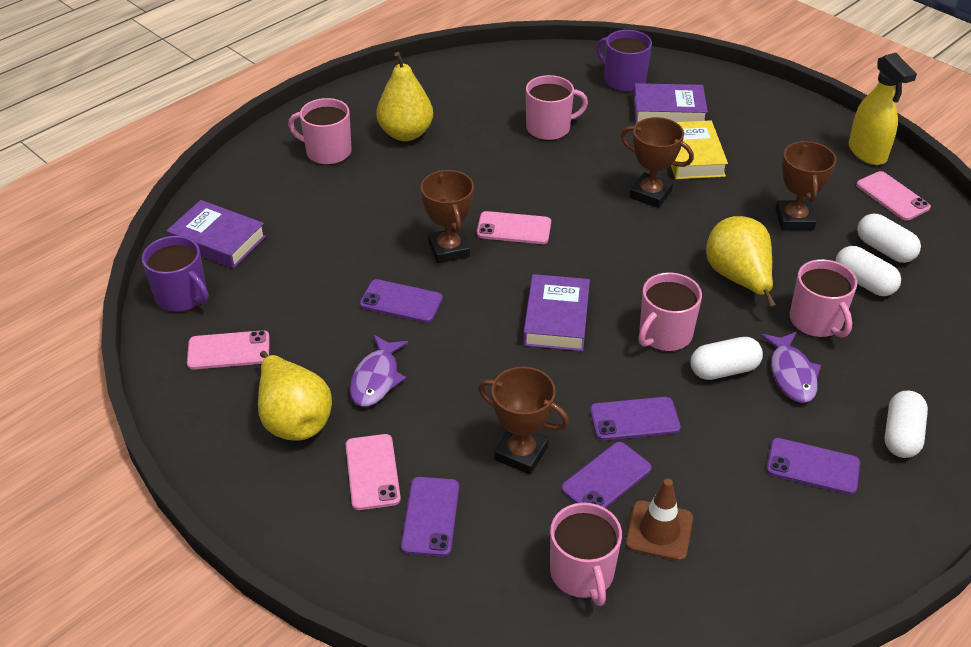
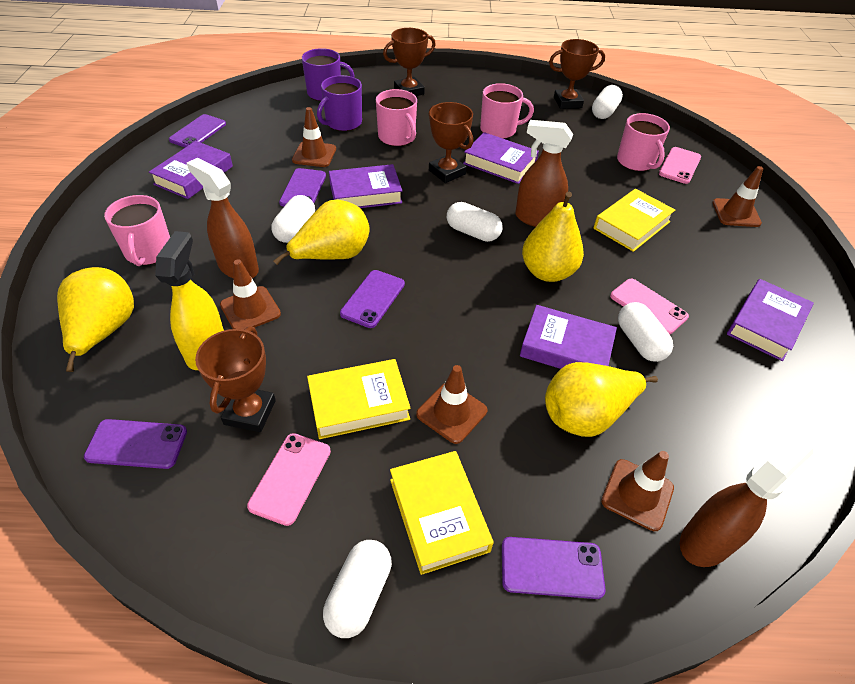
brown spray bottle: none = 0 -> [187,158,259,278] [515,120,573,227] [680,435,813,567] = 3
brown traffic cone: [626,479,693,561] = 1 -> [220,260,281,330] [292,107,336,167] [416,365,487,444] [601,451,674,531] [712,166,763,227] = 5
pink mug: [288,98,352,165] [526,75,588,141] [550,503,622,606] [638,272,702,351] [790,259,857,338] = 5 -> [104,195,170,266] [376,89,417,146] [480,83,534,139] [617,113,670,171] = 4
pink phone: [187,330,270,370] [345,434,401,510] [477,211,551,244] [856,171,931,221] = 4 -> [247,433,331,526] [610,279,689,334] [659,147,701,184] = 3
purple book: [167,200,266,268] [523,274,590,351] [633,83,708,124] = 3 -> [149,141,233,199] [329,164,402,208] [463,132,539,184] [520,305,617,369] [727,279,814,361] = 5
purple fish: [350,335,409,407] [761,332,821,403] = 2 -> none = 0
white capsule: [691,337,763,380] [835,246,901,296] [857,214,921,263] [885,391,928,458] = 4 -> [272,195,315,243] [323,540,392,638] [447,202,502,242] [592,85,623,119] [618,302,673,362] = 5
yellow book: [671,120,728,179] = 1 -> [307,359,411,439] [390,451,494,575] [593,189,675,252] = 3
yellow pear: [258,351,332,441] [376,52,433,141] [706,216,776,308] = 3 -> [57,267,134,372] [274,200,370,265] [522,192,584,282] [545,362,658,437] = 4

